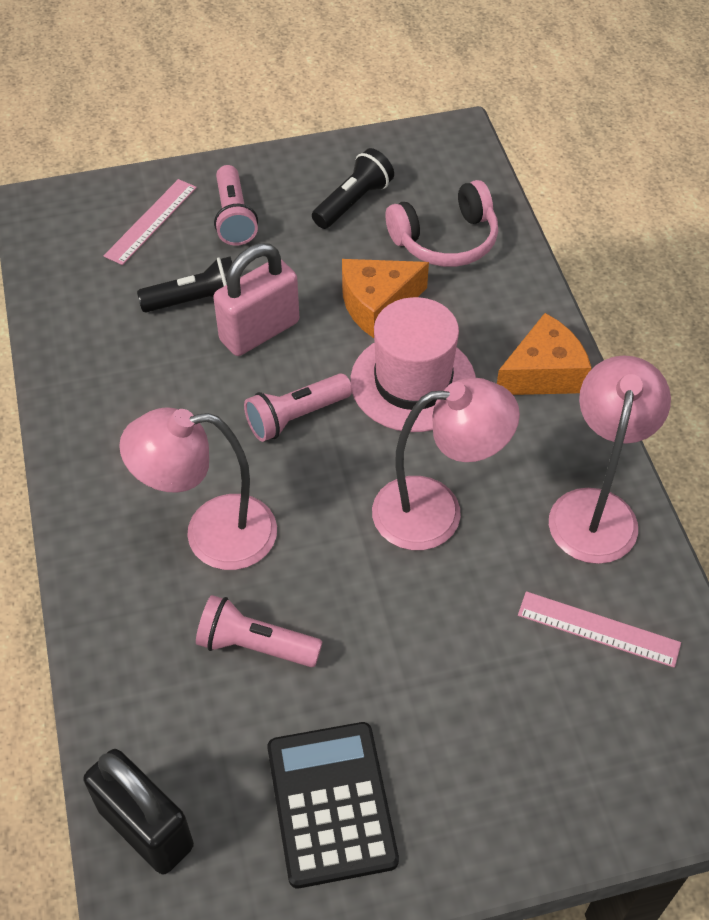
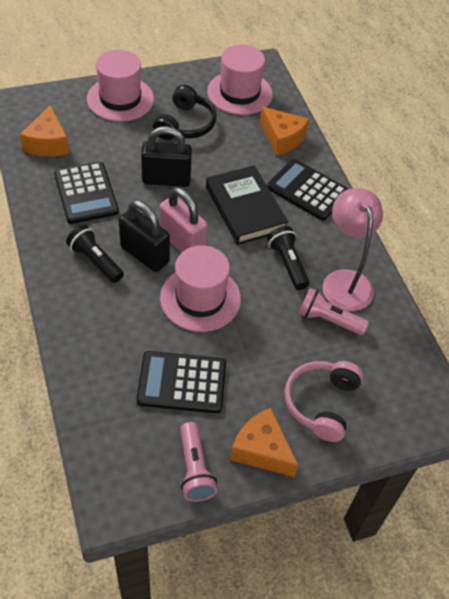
black book: none = 0 -> [206,165,288,245] = 1
black calculator: [267,722,399,888] = 1 -> [54,162,119,224] [136,351,226,413] [267,159,348,221] = 3
black headphones: none = 0 -> [153,85,217,140] = 1
black padlock: [83,749,194,875] = 1 -> [119,200,170,272] [141,126,192,187] = 2
orange cheese: [342,259,429,338] [497,313,591,395] = 2 -> [20,105,69,157] [230,408,299,477] [260,106,309,156] = 3
pink flashlight: [196,595,322,667] [214,165,258,246] [244,373,352,442] = 3 -> [180,422,217,502] [298,288,369,335] = 2
pink hat: [350,297,476,432] = 1 -> [87,50,154,122] [160,245,241,332] [207,45,273,115] = 3
pink lamp: [119,407,277,570] [372,377,520,550] [549,355,671,564] = 3 -> [322,188,383,311] = 1
pink ruler: [104,179,197,265] [518,591,681,668] = 2 -> none = 0

